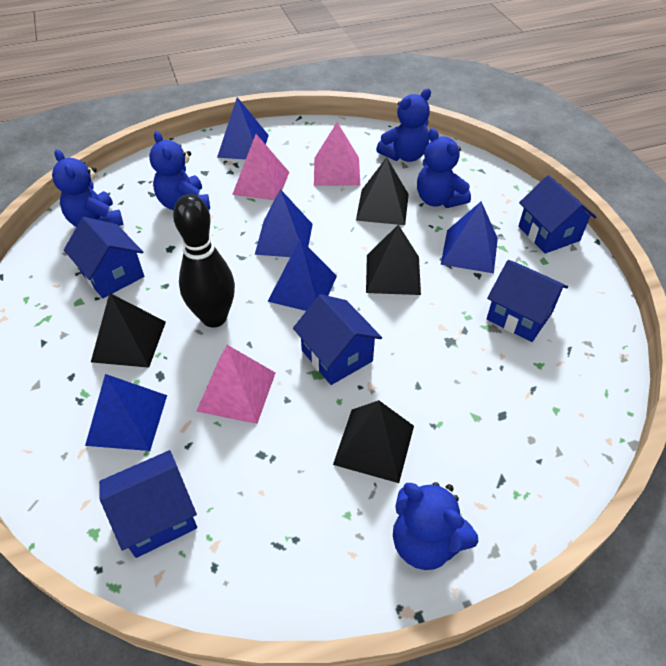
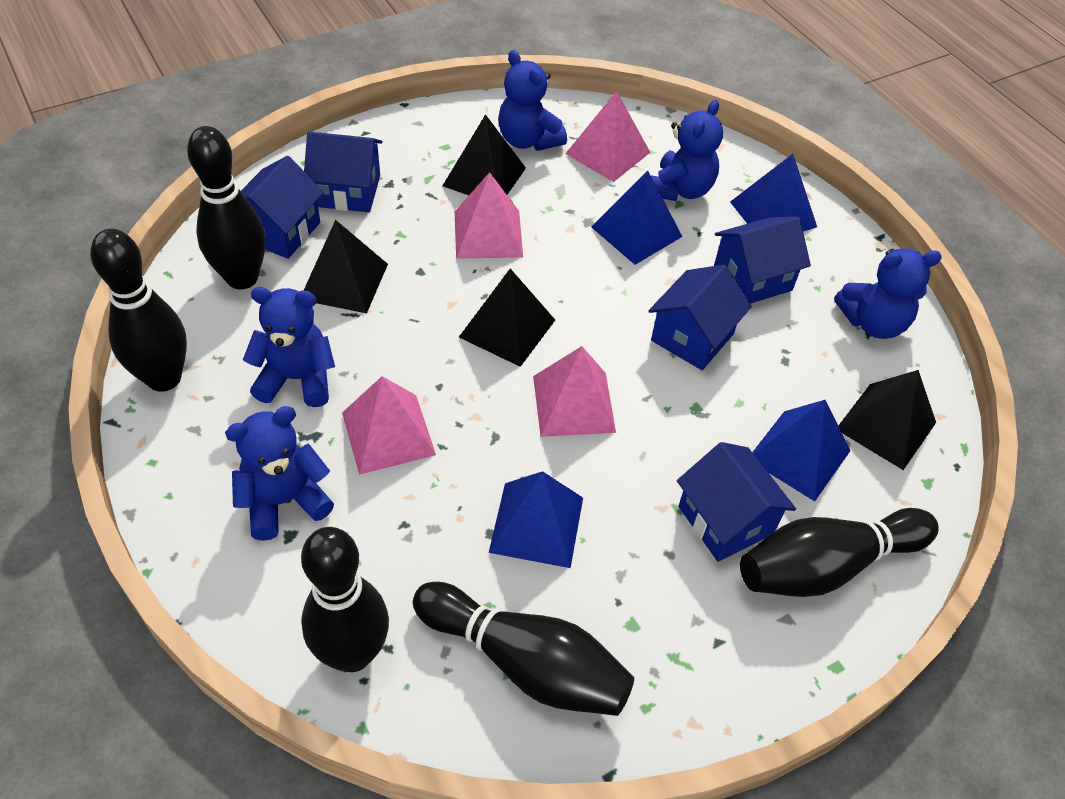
black bowling pin: [173,194,235,327] = 1 -> [90,229,187,392] [187,126,266,289] [301,527,389,672] [413,582,634,716] [740,508,939,597] = 5
blue pyramid: [85,374,167,451] [217,97,269,160] [255,189,313,257] [267,239,337,311] [441,201,498,273] = 5 -> [489,471,583,568] [591,171,683,265] [730,154,817,231] [752,400,851,501] = 4
pink pyramid: [196,345,275,424] [232,134,289,200] [314,122,361,186] = 3 -> [342,376,436,475] [455,172,523,259] [533,346,616,437] [565,91,650,182] = 4

